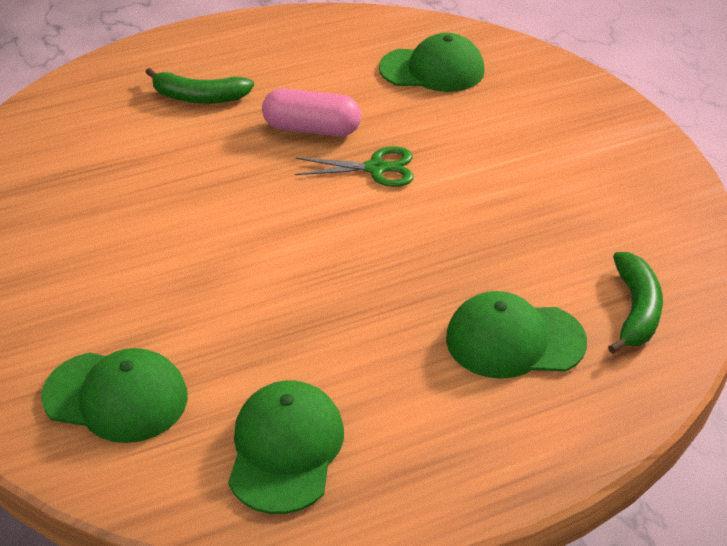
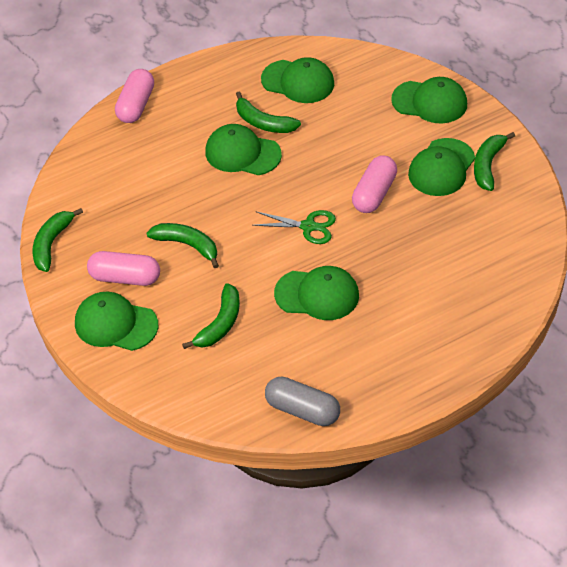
green banana: [146,68,254,104] [608,252,663,354] = 2 -> [33,208,83,272] [146,223,219,268] [182,283,240,349] [236,91,301,133] [474,132,515,191] = 5
green cap: [41,348,188,443] [228,380,344,514] [379,33,485,92] [446,291,587,379] = 4 -> [75,292,158,351] [205,124,282,175] [261,57,334,103] [274,266,359,320] [391,77,467,124] [408,138,475,196] = 6
grey capsule: none = 0 -> [265,377,340,426] = 1
pink capsule: [262,88,361,137] = 1 -> [87,251,160,286] [115,69,154,123] [352,155,397,213] = 3

